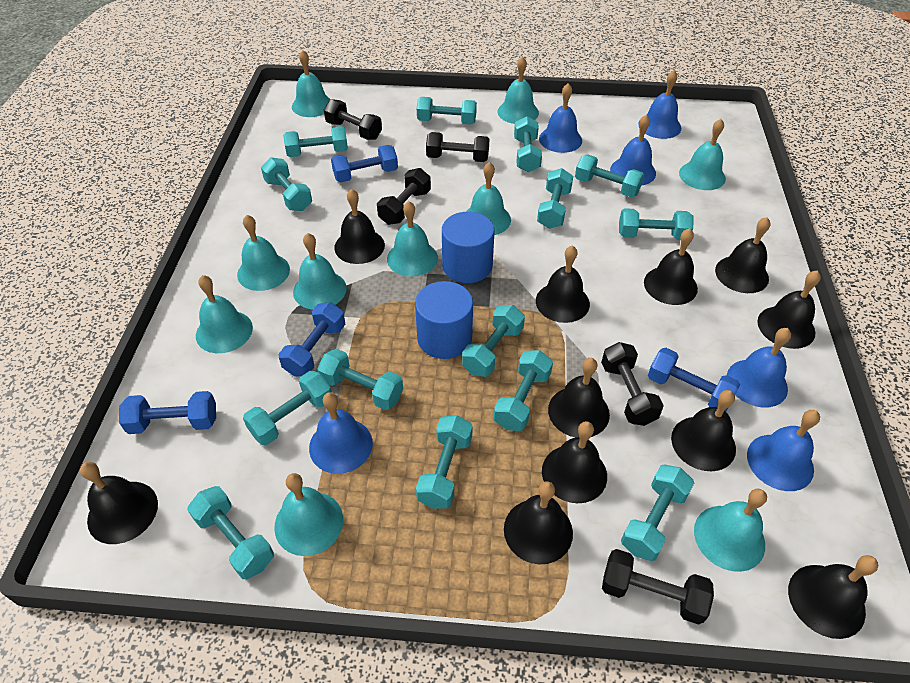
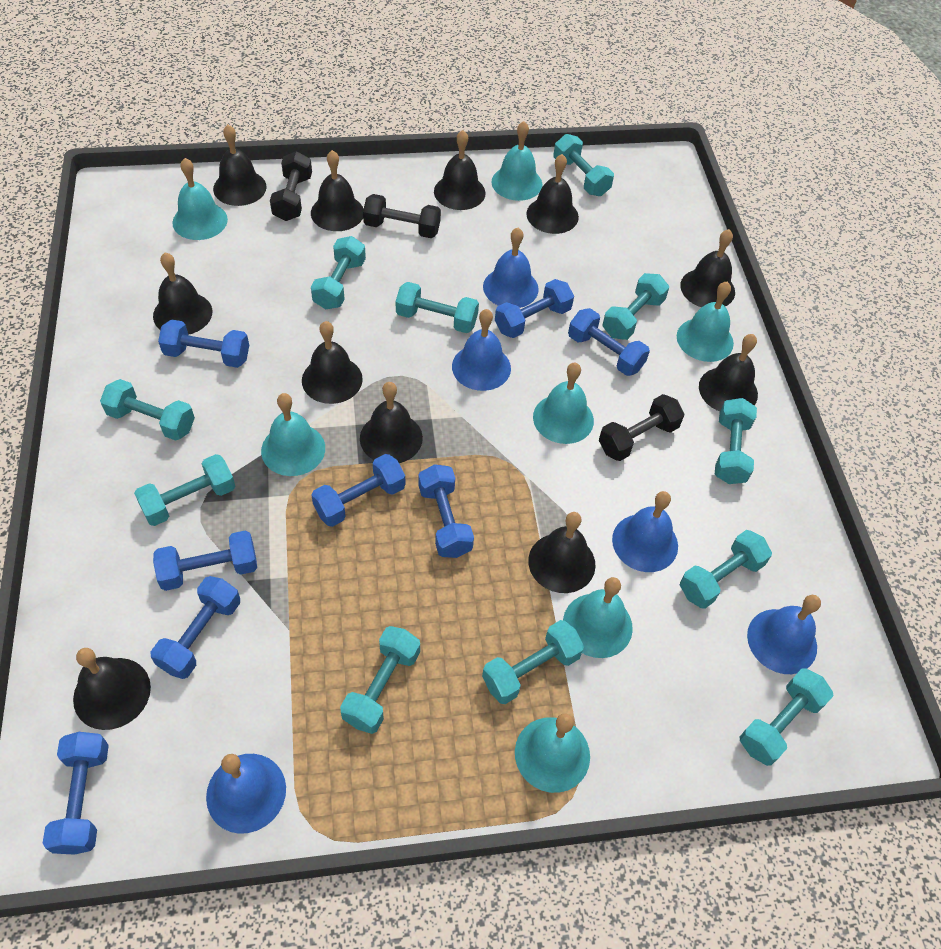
black dumbbell: [324,99,382,140] [377,168,431,225] [426,132,489,162] [601,342,664,426] [602,549,714,625] = 5 -> [270,151,312,221] [363,194,441,238] [599,394,685,461] = 3
blue bell: [309,392,373,474] [539,83,582,153] [610,114,656,185] [638,70,681,139] [727,328,791,408] [747,410,820,491] = 6 -> [206,754,286,834] [452,309,511,391] [483,228,539,308] [612,491,678,572] [747,595,821,674] = 5
blue cylinder: [415,281,473,359] [442,212,495,283] = 2 -> none = 0
blue dumbbell: [119,391,216,434] [279,302,345,376] [331,145,398,182] [648,348,740,412] = 4 -> [43,732,109,855] [151,576,240,679] [153,530,257,591] [158,319,249,368] [311,454,405,527] [418,464,474,558] [495,279,574,338] [568,308,650,376] = 8
turquoise bell: [196,275,253,353] [237,215,290,291] [274,473,343,556] [292,50,330,117] [293,233,347,310] [387,201,438,277] [466,162,511,235] [498,56,539,124] [679,119,726,190] [694,488,767,572] = 10 -> [172,158,228,240] [261,393,325,476] [491,121,542,201] [515,714,590,793] [533,362,594,444] [563,577,633,658] [677,282,734,362] = 7
turquoise dumbbell: [187,486,274,579] [243,371,332,445] [261,157,312,211] [283,126,348,157] [317,349,403,410] [416,415,473,509] [417,97,477,125] [462,305,525,377] [494,350,553,431] [514,117,542,172] [537,168,573,229] [575,155,644,197] [619,208,693,240] [621,464,694,561] = 14 -> [100,379,195,441] [134,454,235,526] [311,236,366,310] [340,626,420,734] [396,282,479,333] [482,620,584,704] [553,134,614,196] [603,273,669,340] [680,530,772,609] [715,398,757,484] [740,668,833,766] = 11

